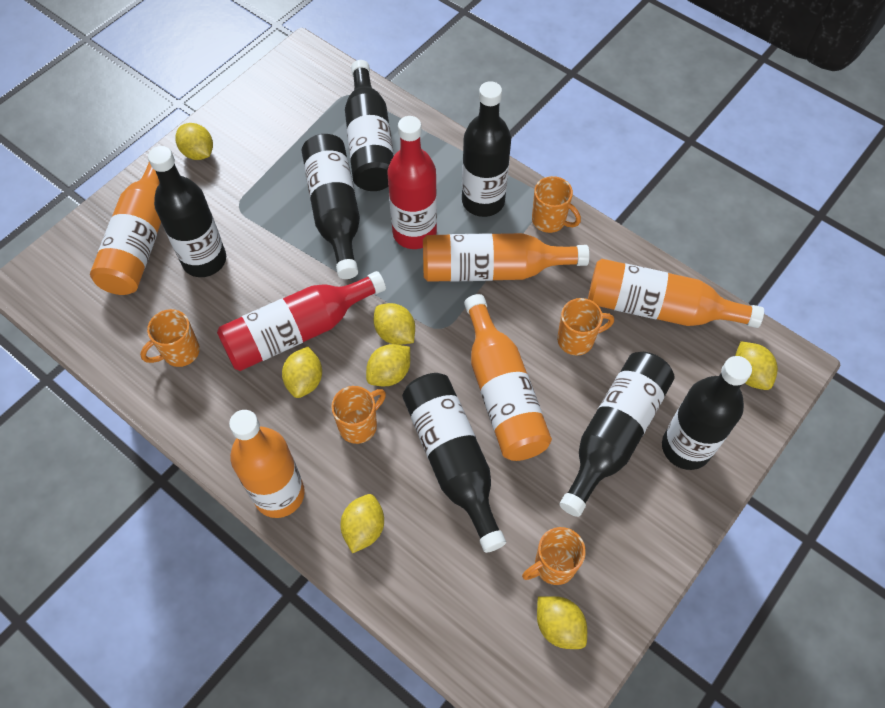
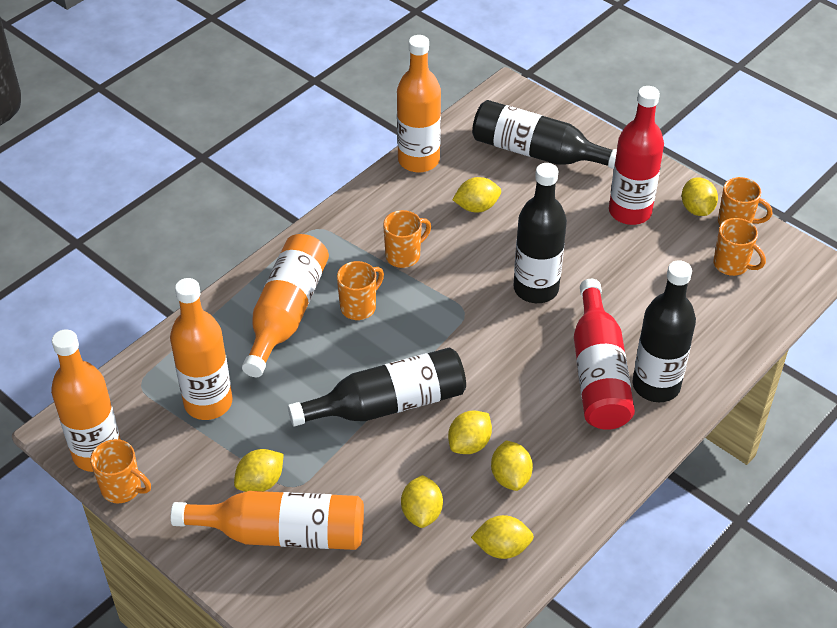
black bottle: [148,146,226,277] [302,134,360,279] [345,60,394,191] [402,373,506,553] [462,81,511,217] [559,352,675,517] [662,356,752,470] = 7 -> [288,347,466,426] [472,100,617,169] [514,163,567,303] [633,260,696,402] = 4

